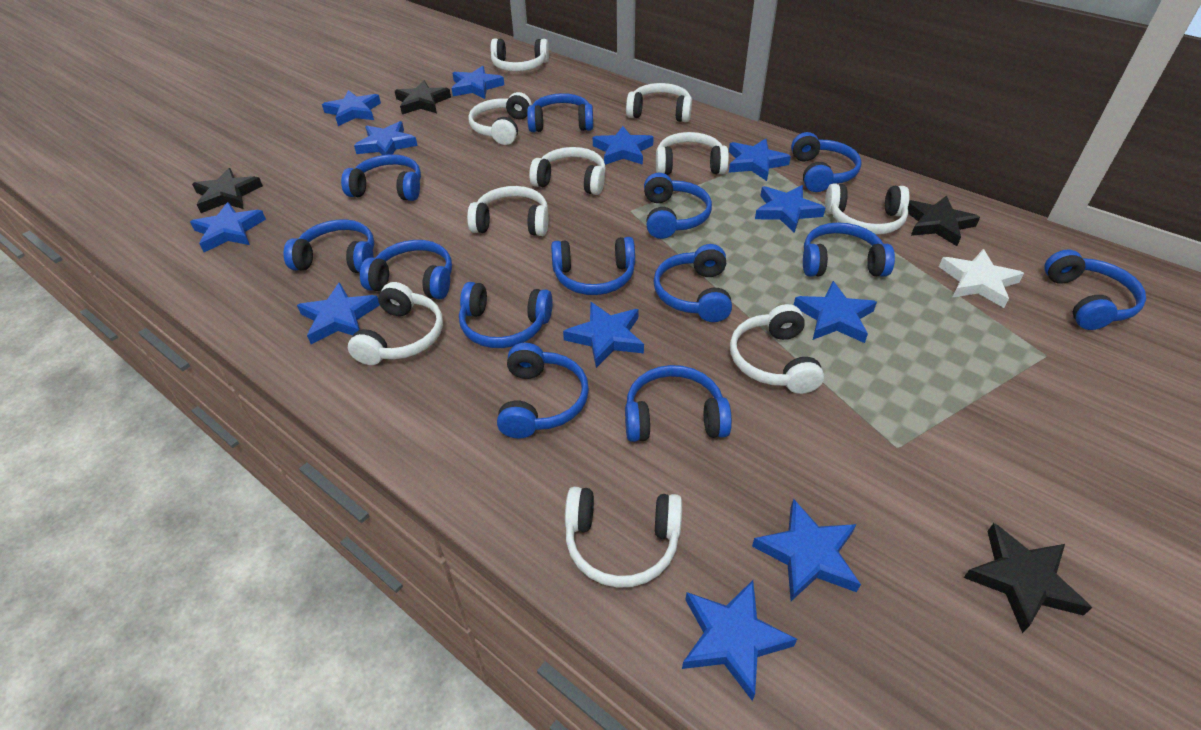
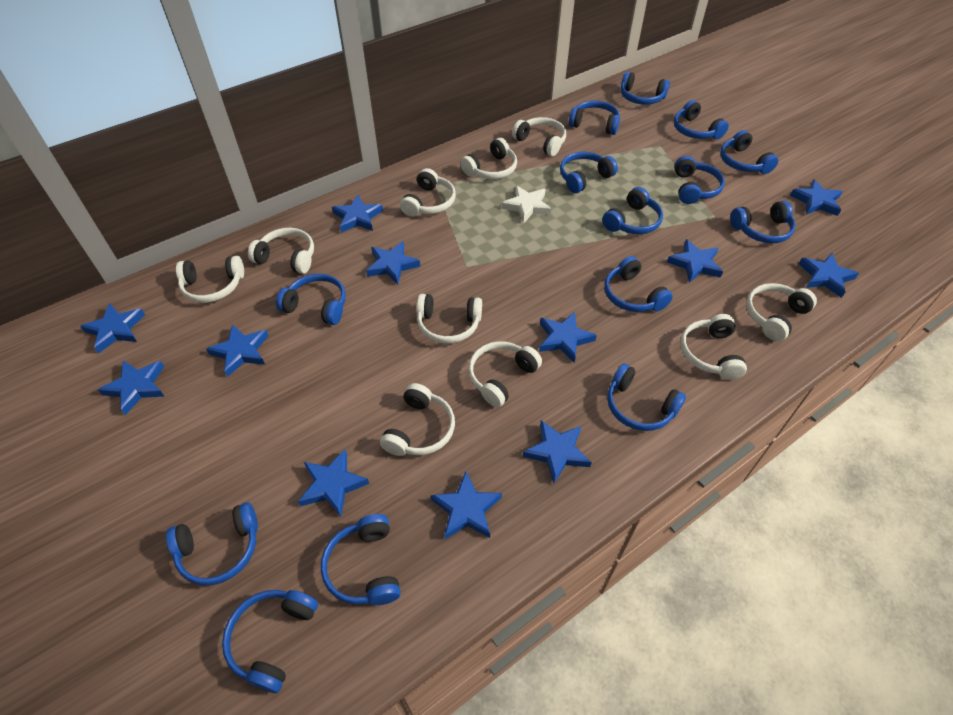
black star: [192,168,263,213] [395,80,451,114] [908,196,980,246] [963,523,1092,633] = 4 -> none = 0
blue headphones: [284,219,374,273] [341,154,421,201] [360,240,452,299] [459,282,553,348] [497,343,589,439] [527,93,593,132] [551,237,635,295] [625,365,732,442] [644,173,712,239] [653,244,732,322] [791,132,862,192] [803,222,895,277] [1044,249,1146,330] = 13 -> [166,502,258,586] [222,590,318,693] [276,274,346,325] [321,514,401,605] [560,152,618,193] [569,100,620,135] [602,187,663,234] [604,256,673,312] [607,363,686,431] [620,71,670,105] [674,100,729,140] [674,156,725,204] [720,130,779,174] [730,201,796,243] = 14

